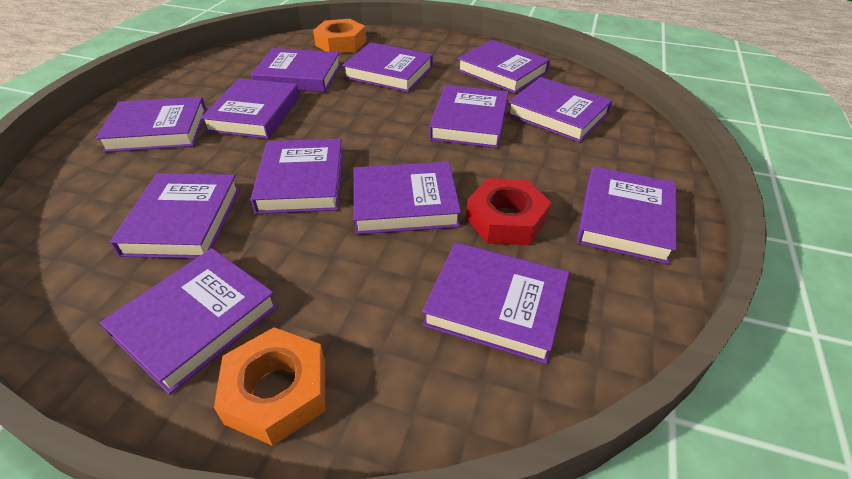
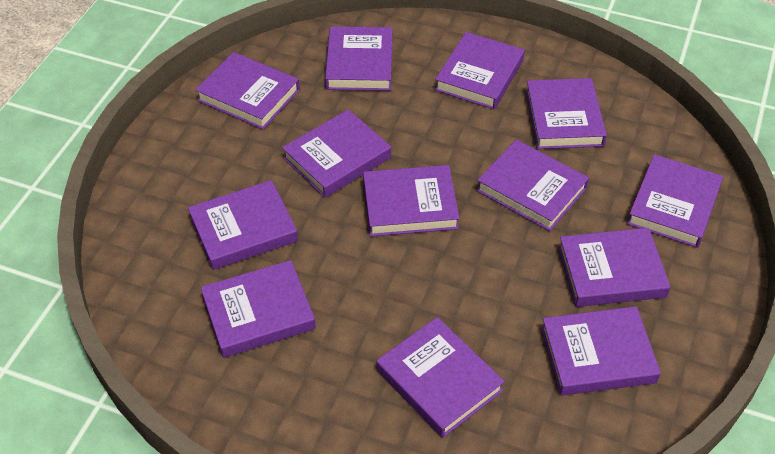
orange nut: [214,327,325,446] [313,19,366,53] = 2 -> none = 0
red nut: [466,178,551,245] = 1 -> none = 0

